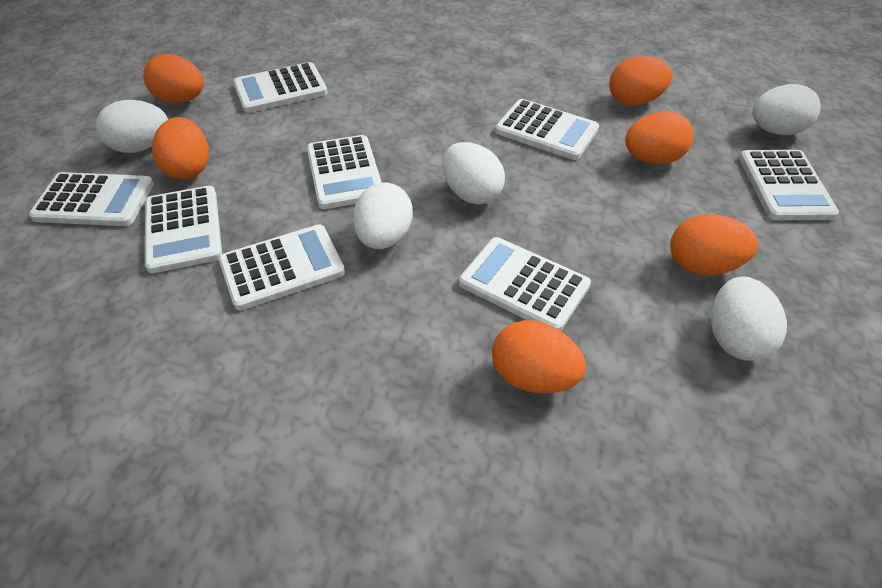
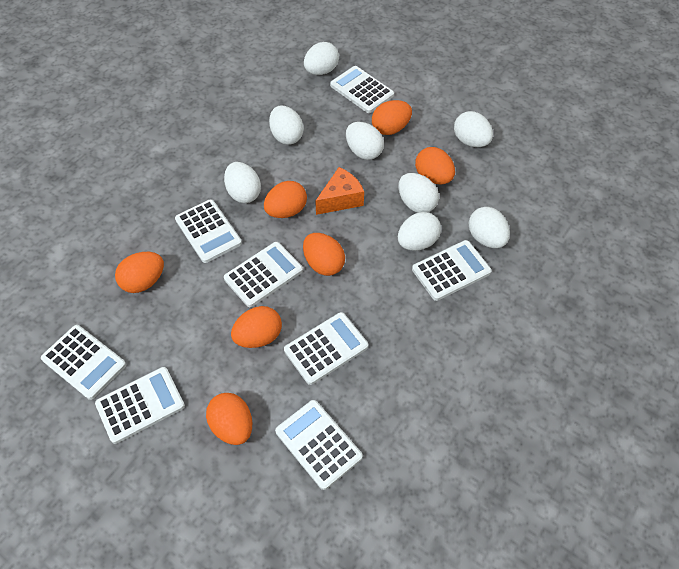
orange cheese: none = 0 -> [315,167,364,215] = 1
orange egg: [143,54,204,103] [152,117,209,179] [492,320,586,394] [609,56,673,106] [625,111,694,164] [670,214,758,275] = 6 -> [115,252,164,293] [206,393,253,445] [231,306,282,348] [264,181,307,218] [303,233,345,276] [372,100,412,135] [415,147,455,184] = 7
white egg: [96,100,168,153] [353,183,413,249] [442,142,505,204] [711,277,787,361] [752,84,821,135] = 5 -> [224,162,261,203] [269,106,303,145] [304,42,339,75] [346,122,384,160] [398,173,439,213] [398,212,441,251] [454,111,493,147] [469,207,510,248] = 8

